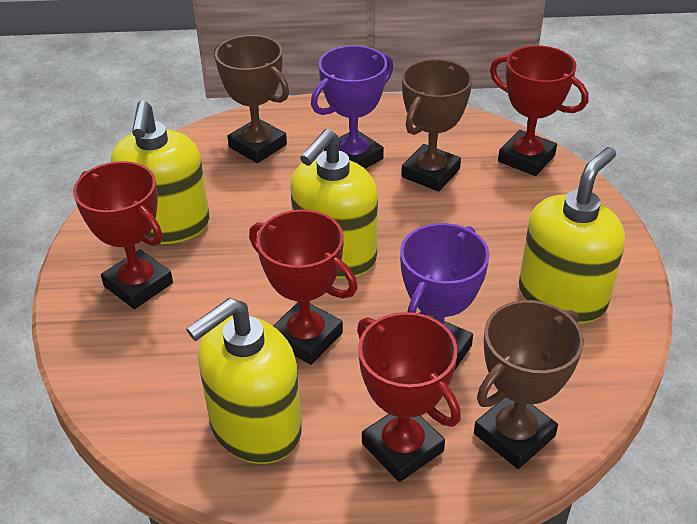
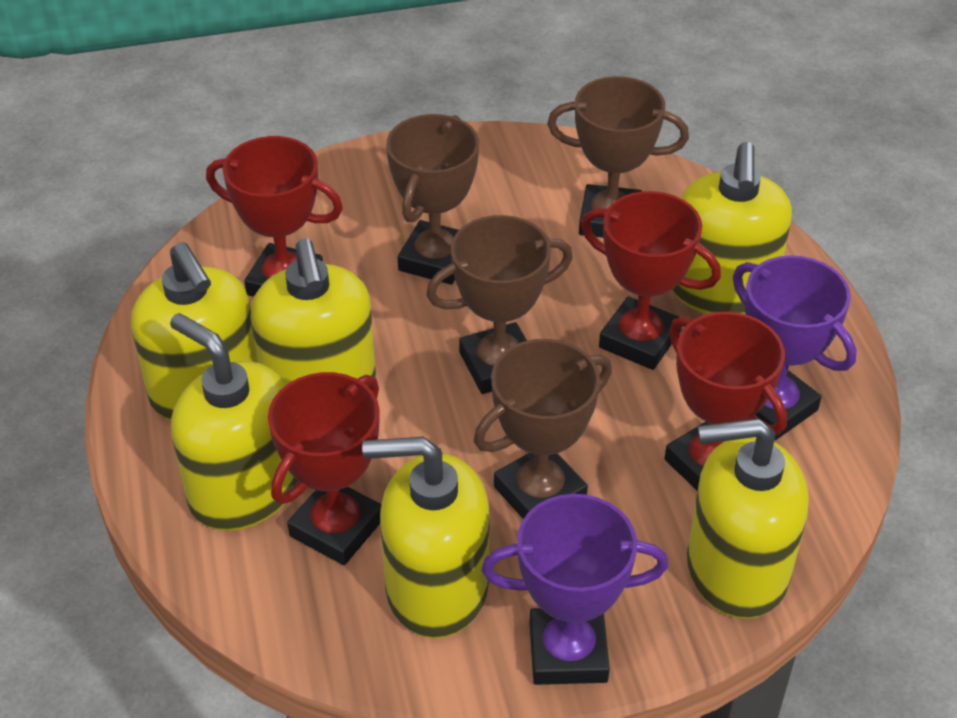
brown trophy: [214,35,289,163] [401,59,472,191] [474,300,584,469] = 3 -> [386,114,479,285] [426,215,573,394] [474,339,612,519] [547,76,689,238] = 4
yellow soap dispenser: [111,100,210,244] [186,298,302,464] [290,129,378,278] [519,147,625,324] = 4 -> [131,242,258,420] [170,313,298,531] [251,238,376,386] [362,437,489,638] [672,142,792,315] [687,418,809,619] = 6

